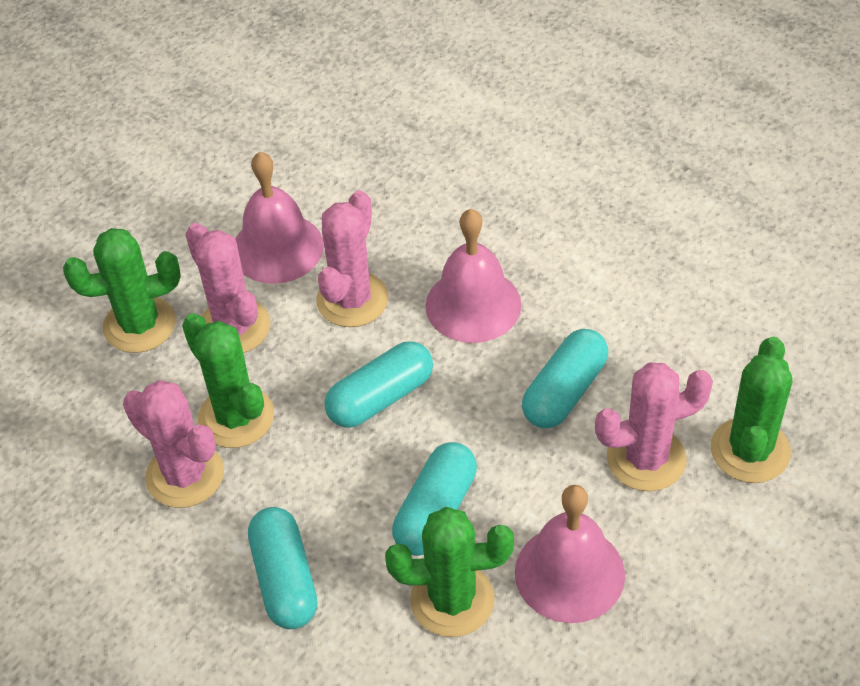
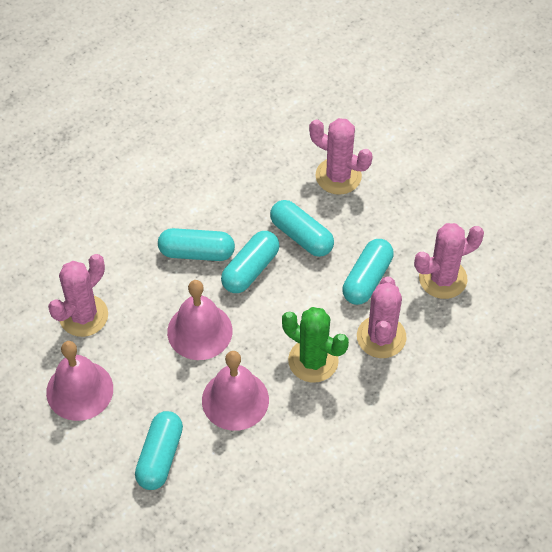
green cactus: [63,228,181,353] [182,313,274,448] [385,507,514,637] [711,337,792,483] = 4 -> [282,307,349,383] = 1
turquoise capsule: [248,507,317,629] [324,341,433,428] [392,442,477,556] [522,329,608,428] = 4 -> [135,411,183,490] [158,228,235,261] [221,231,280,293] [270,200,334,257] [342,239,394,305] = 5

